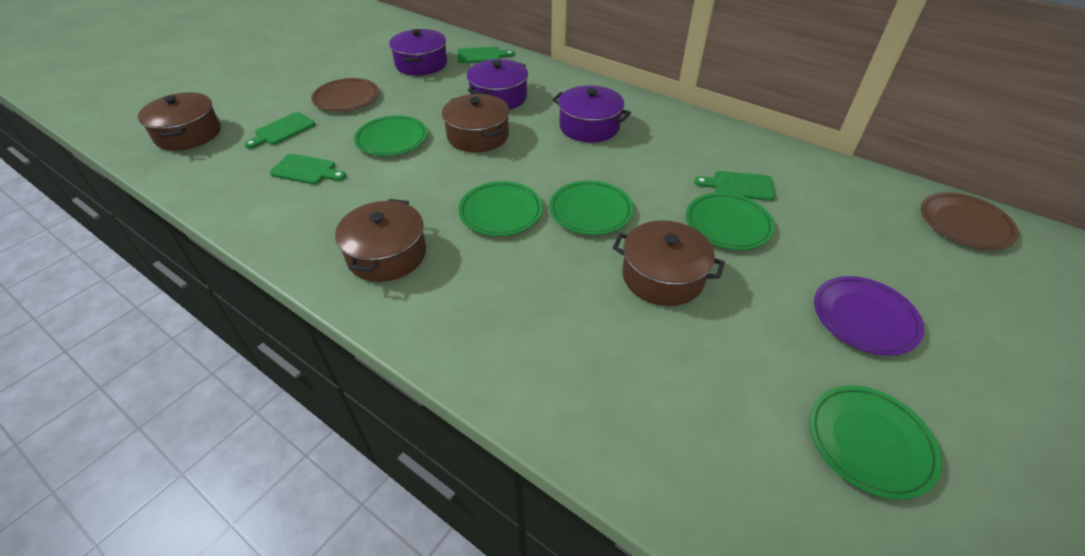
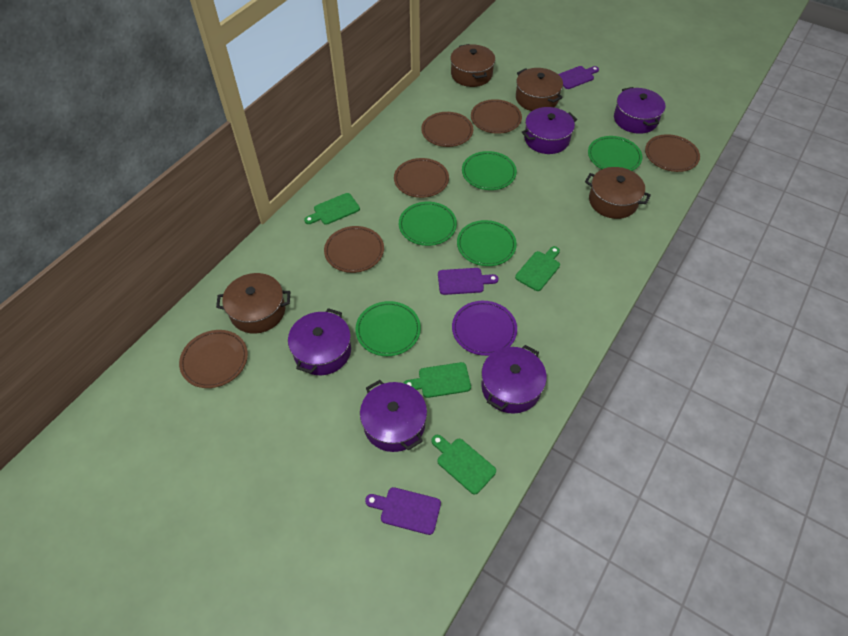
brown plate: [311,78,379,112] [921,192,1019,250] = 2 -> [179,330,248,388] [324,226,384,273] [394,158,449,198] [421,112,473,147] [471,99,522,134] [645,134,700,172] = 6
purple cutting board: none = 0 -> [365,487,441,535] [438,268,498,295] [558,66,599,89] = 3
purple pot: [389,29,447,76] [467,59,528,110] [552,85,631,142] = 3 -> [288,308,351,375] [360,380,427,452] [481,345,547,414] [522,107,577,154] [614,87,665,134] = 5

